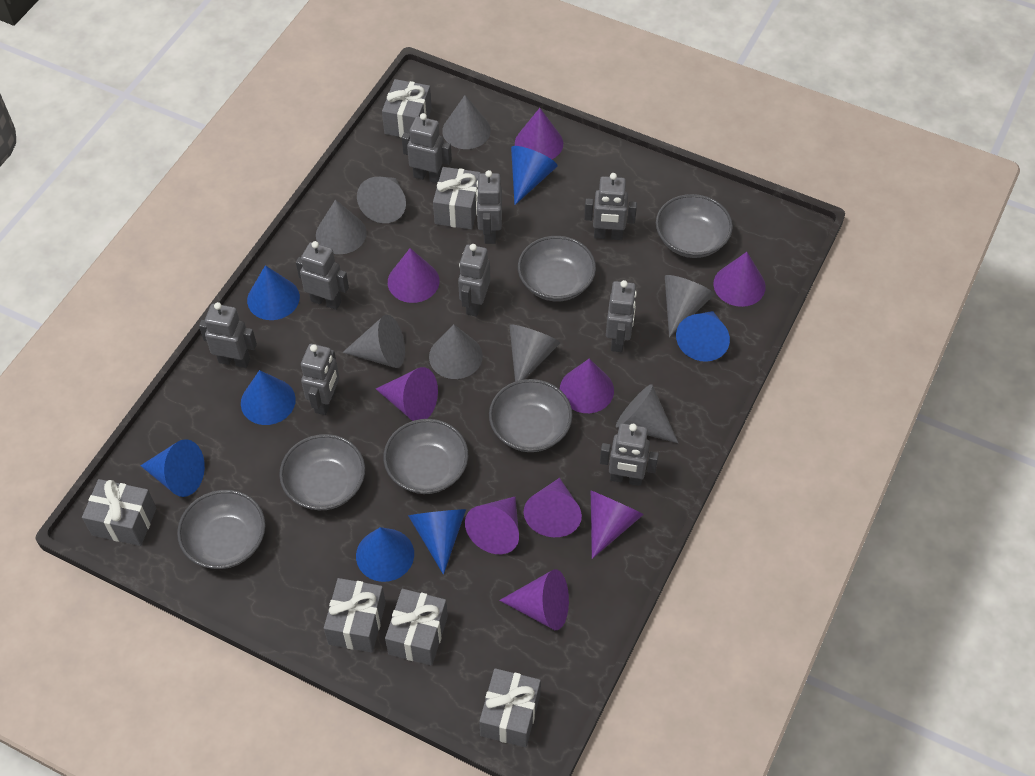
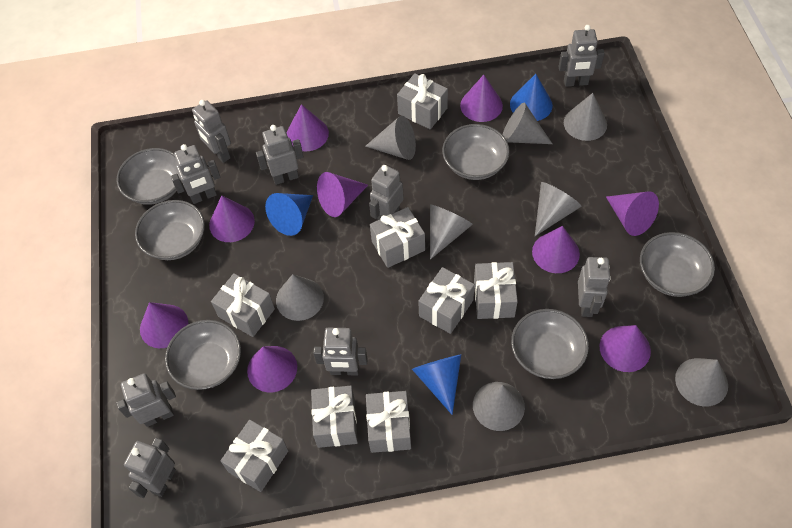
blue cone: [140,439,205,497] [241,370,296,425] [247,265,300,320] [356,527,414,582] [408,509,466,575] [511,146,558,205] [676,311,730,362] = 7 -> [265,193,313,236] [412,354,461,415] [510,74,553,121] = 3
grey gift: [82,479,156,546] [324,578,386,653] [382,79,432,138] [385,589,448,666] [433,167,480,230] [479,668,541,747] = 6 -> [211,273,275,337] [220,420,288,492] [311,386,358,448] [366,391,411,453] [370,207,425,268] [397,73,448,129] [418,267,475,334] [474,262,518,319] = 8

